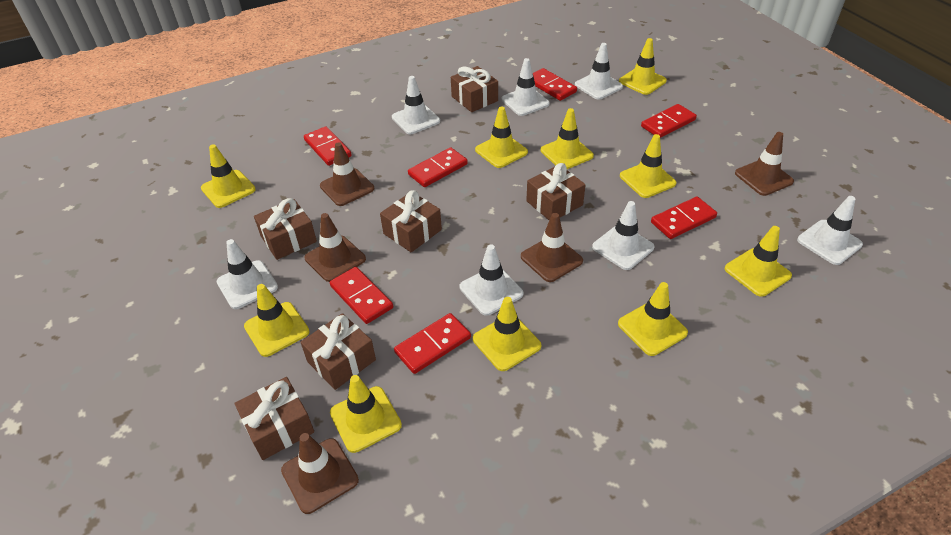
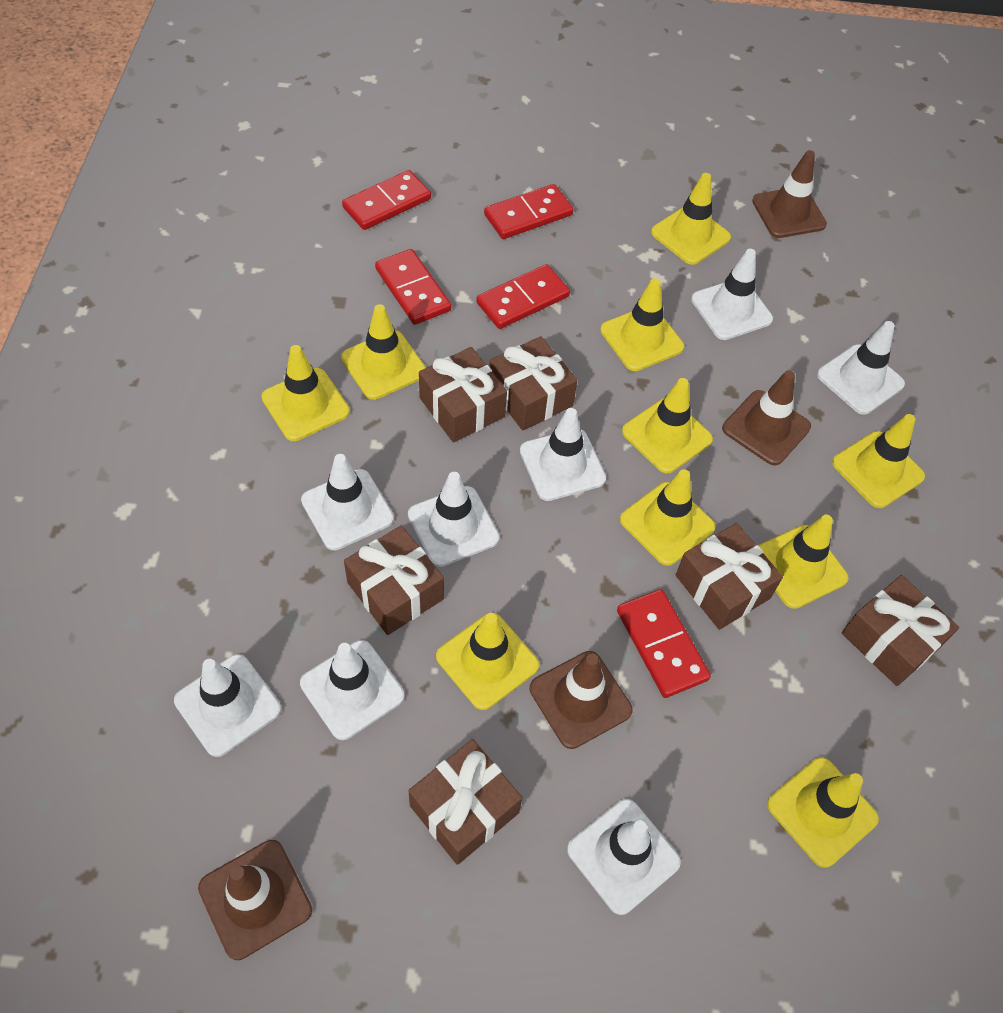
brown traffic cone: [281,433,359,514] [305,213,366,282] [320,142,374,206] [521,213,583,282] [735,132,794,196] = 5 -> [198,840,312,960] [529,651,633,749] [722,370,811,465] [752,150,827,238] = 4
red domino: [304,126,352,166] [330,267,393,324] [394,313,471,374] [408,147,468,187] [533,68,577,101] [641,104,697,138] [651,197,717,239] = 7 -> [342,170,431,230] [375,249,451,325] [476,264,570,329] [484,184,573,239] [617,589,711,698] = 5
white traffic cone: [217,239,278,309] [392,76,440,134] [460,244,523,316] [501,58,550,116] [575,43,623,100] [592,201,654,270] [797,196,863,265] = 7 -> [174,654,281,757] [300,640,404,740] [301,454,394,550] [408,472,500,567] [520,408,606,501] [567,799,681,915] [691,249,773,340] [817,321,905,415] = 8

